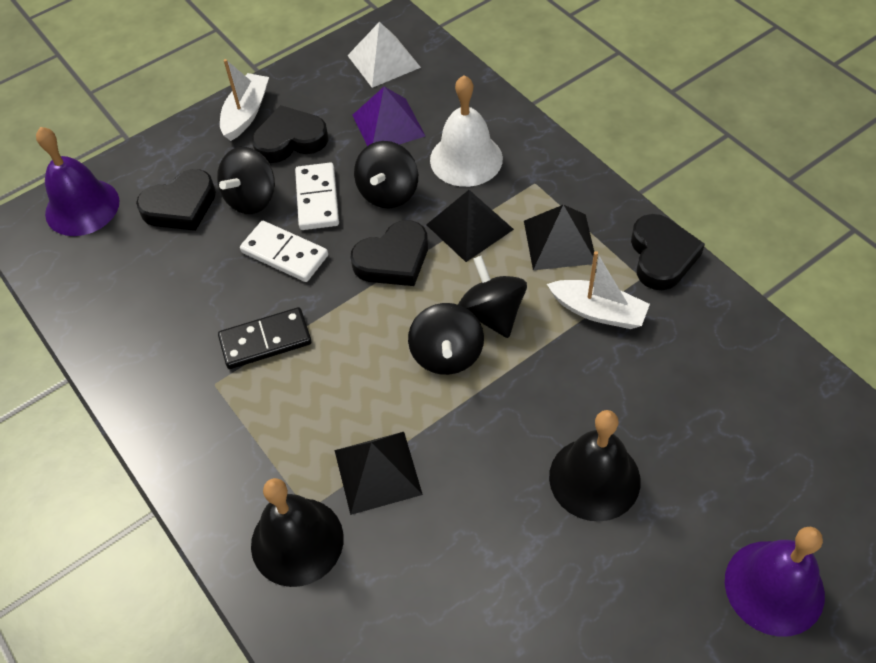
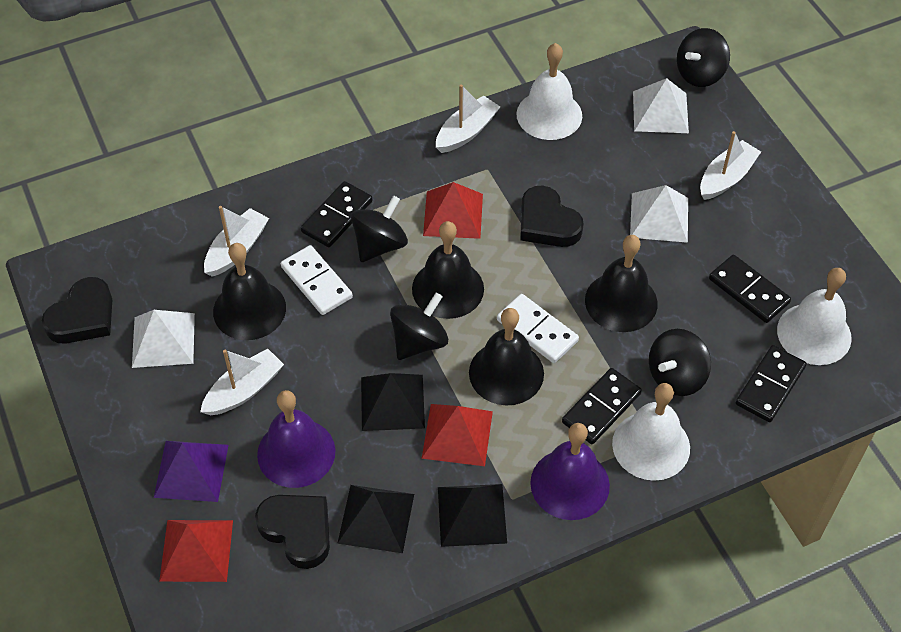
black bell: [251,478,344,587] [549,410,641,522] = 2 -> [213,243,286,340] [412,221,484,319] [469,308,544,406] [585,235,658,332] = 4
black domino: [218,307,312,369] = 1 -> [301,181,372,247] [562,368,642,444] [709,255,791,323] [736,345,806,422] = 4
black heart: [136,169,216,231] [252,105,328,163] [351,220,428,286] [631,214,705,290] = 4 -> [42,277,112,343] [255,495,330,569] [520,186,584,247] = 3
red pyramid: none = 0 -> [159,520,233,582] [421,404,493,466] [423,182,483,239] = 3
white bell: [430,75,503,187] = 1 -> [517,43,582,140] [612,383,690,481] [777,268,852,365] = 3
white boat: [220,59,269,141] [547,251,650,329] = 2 -> [200,349,284,415] [204,206,269,277] [436,85,500,153] [700,131,761,200] = 4
white pyramid: [347,22,421,88] = 1 -> [132,310,195,368] [630,185,688,243] [633,78,689,133] = 3

